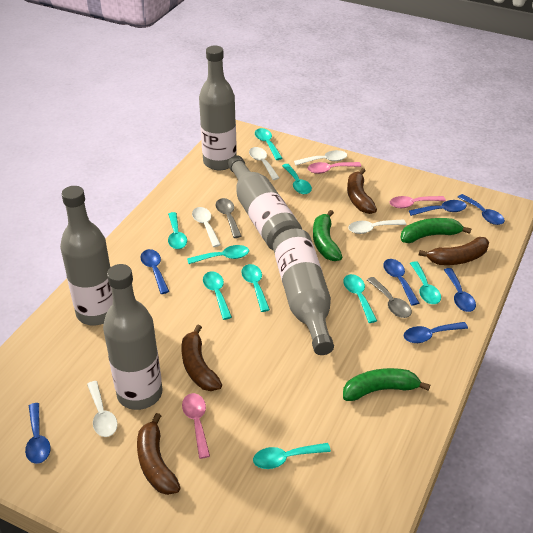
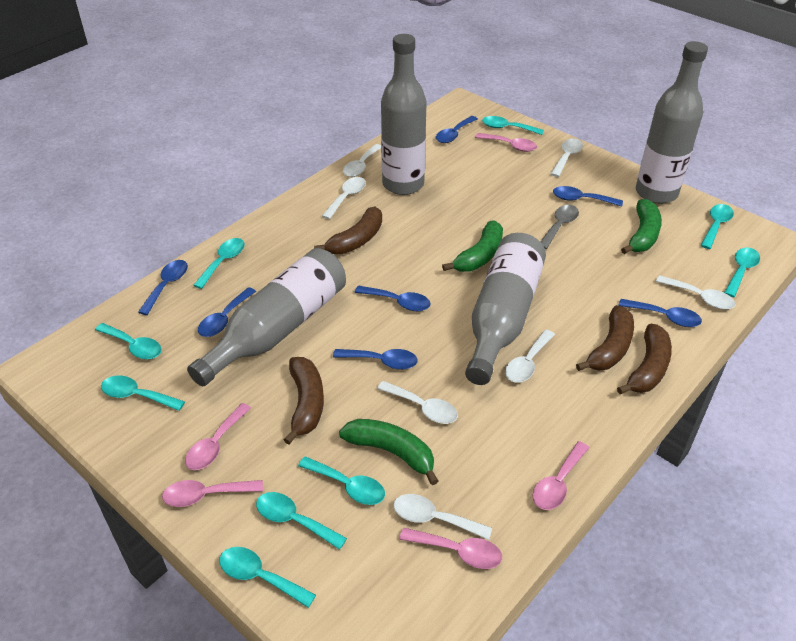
grey bottle: [60,186,113,325] [103,264,162,410] [199,46,237,170] [228,155,302,251] [273,228,334,355] = 5 -> [187,248,346,386] [381,34,427,195] [465,233,546,385] [636,41,708,204] = 4
grey spoon: [216,198,241,238] [367,277,412,318] = 2 -> [540,205,579,249] = 1
pink spoon: [182,393,210,459] [308,162,361,174] [390,196,446,208] = 3 -> [162,480,263,507] [185,403,251,470] [399,528,502,569] [475,133,537,152] [532,441,589,510] = 5
white spoon: [87,381,118,437] [192,207,221,247] [249,147,279,180] [294,150,347,166] [348,219,406,234] = 5 -> [322,177,366,219] [343,144,381,177] [377,381,458,424] [393,494,492,540] [505,330,555,382] [551,138,583,177] [656,275,736,309] = 7

